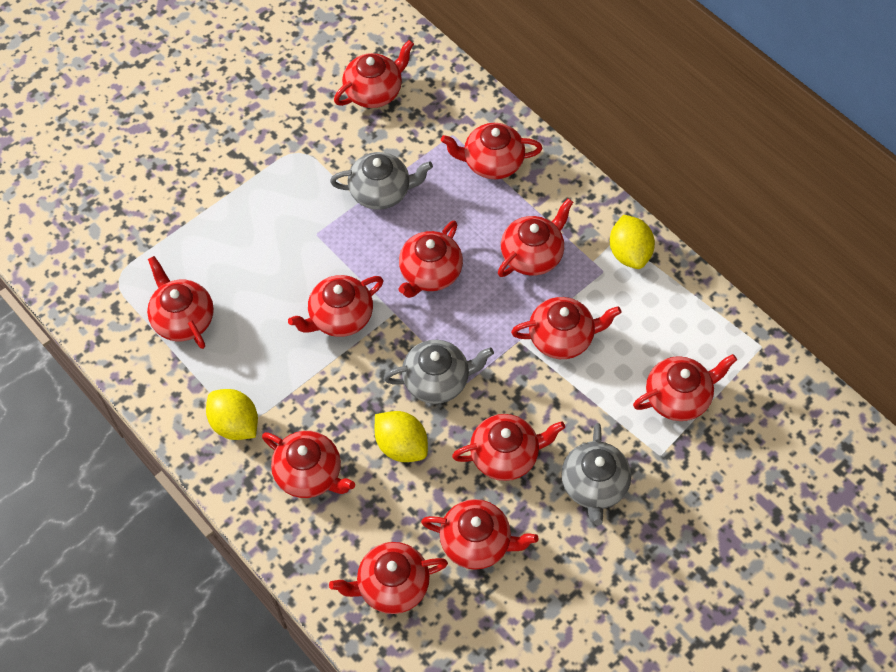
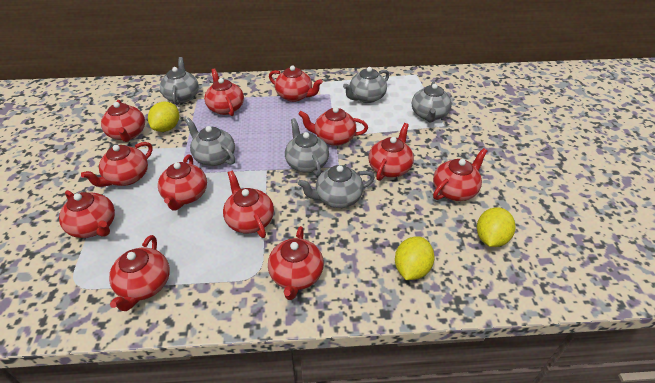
grey teapot: [330,152,433,210] [384,340,494,404] [561,423,631,526] = 3 -> [160,57,199,105] [185,117,235,166] [285,118,329,176] [298,165,375,208] [343,67,389,103] [412,82,452,123] = 6

